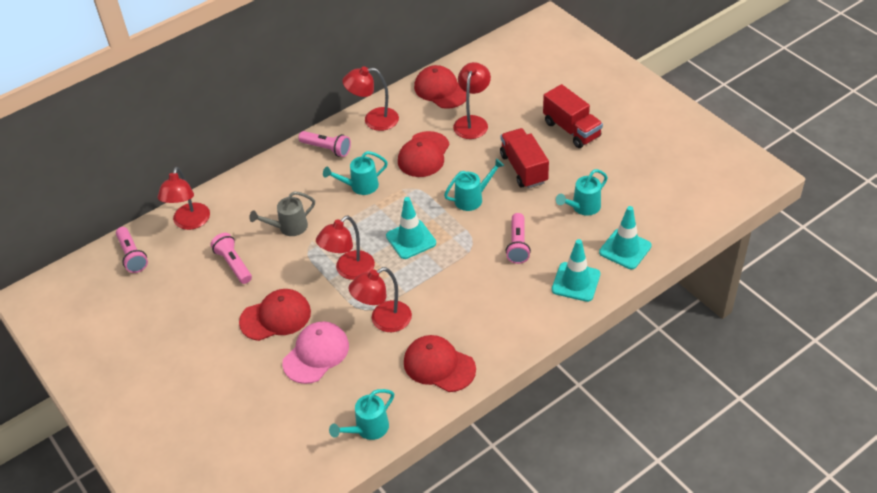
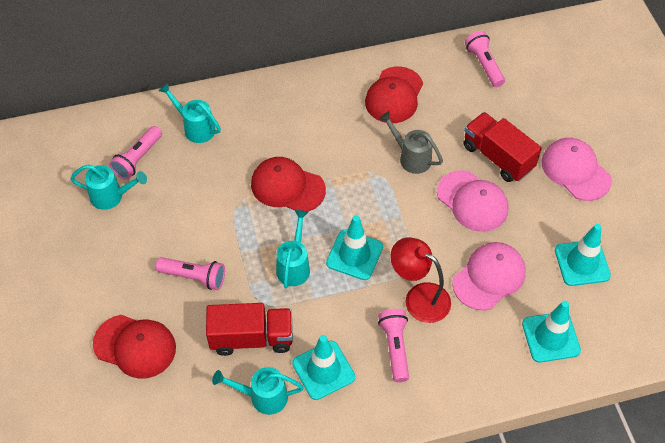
pink cap: [282,321,349,384] = 1 -> [437,170,509,232] [452,242,526,311] [542,138,612,201] = 3
red cap: [239,289,311,341] [398,131,450,177] [404,335,476,392] [414,65,466,109] = 4 -> [93,315,176,379] [251,157,326,212] [365,66,423,123] = 3
red lamp: [157,167,210,230] [316,216,375,280] [342,67,399,131] [349,267,412,332] [453,62,491,139] = 5 -> [390,237,451,323] = 1
turquoise traffic cone: [386,197,436,259] [552,239,600,302] [599,206,652,269] = 3 -> [292,335,355,400] [326,215,383,280] [522,301,581,363] [555,224,611,286] = 4

